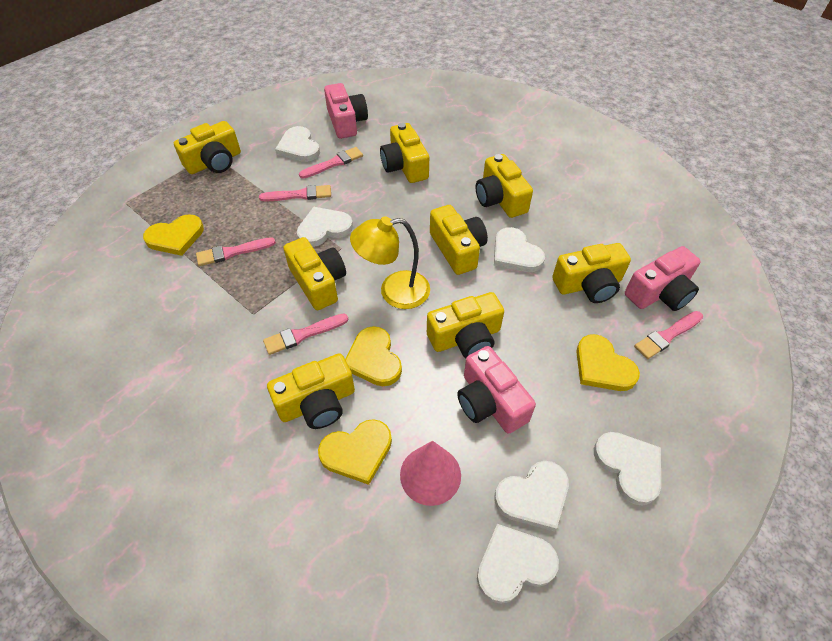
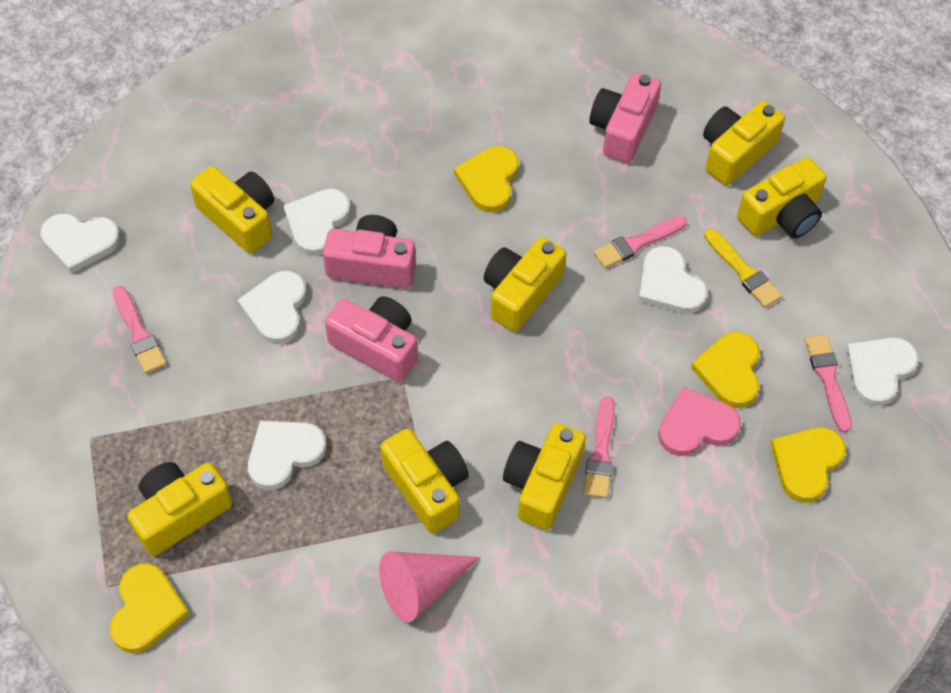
pink brush: [196,237,276,266] [259,185,331,202] [263,314,348,355] [299,147,363,179] [634,311,703,359] = 5 -> [112,286,167,374] [583,396,615,498] [593,216,687,268] [805,334,852,433] = 4
pink heart: none = 0 -> [658,387,741,456] = 1
yellow brush: none = 0 -> [704,228,782,308] = 1
yellow camera: [174,121,241,174] [267,353,355,429] [284,237,346,310] [380,123,429,183] [427,292,504,358] [430,205,488,275] [476,154,533,218] [552,243,631,303] = 8 -> [128,462,233,556] [190,166,274,254] [380,429,469,533] [484,237,566,332] [503,423,586,530] [703,101,785,185] [737,157,826,238] = 7
yellow lamp: [350,216,430,309] = 1 -> none = 0

